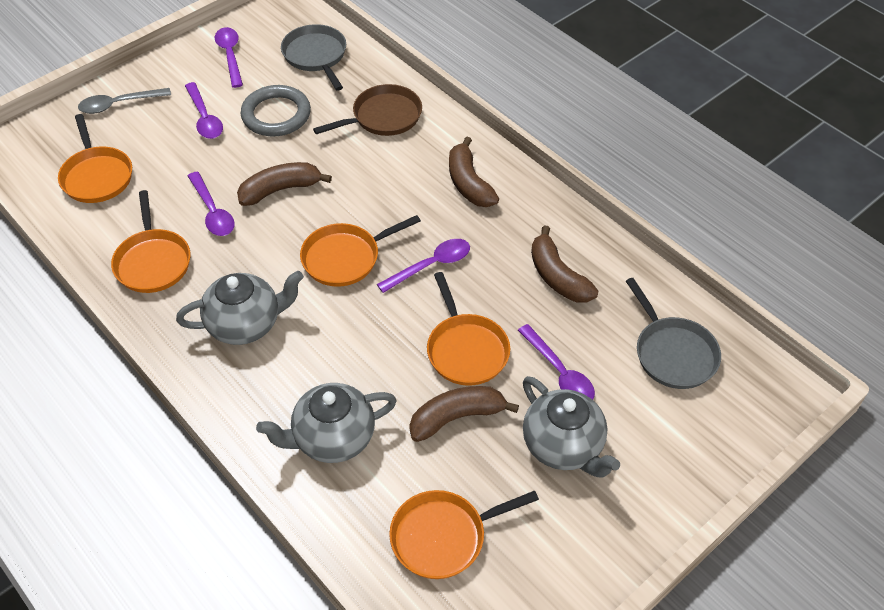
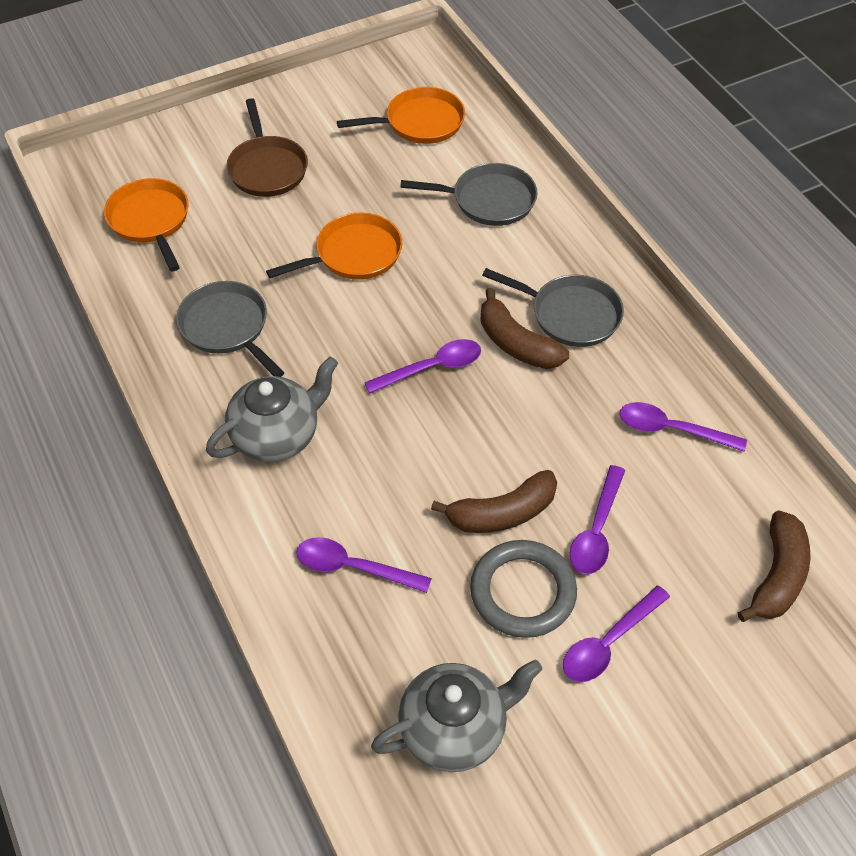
brown banana: [237,162,332,206] [409,386,519,442] [449,137,499,207] [531,225,598,303] = 4 -> [431,470,557,533] [480,288,569,369] [738,510,811,622] = 3
grey pan: [281,24,346,91] [626,278,721,389] = 2 -> [176,281,284,377] [400,163,538,226] [482,268,624,347] = 3
grey spoon: [78,88,171,114] = 1 -> none = 0
grey teapot: [176,271,304,345] [256,383,397,463] [523,376,620,478] = 3 -> [206,357,338,462] [371,659,542,772] = 2
orange pan: [58,114,132,203] [111,190,190,293] [300,215,421,287] [389,490,539,579] [427,272,510,386] = 5 -> [104,178,189,271] [266,213,402,280] [337,87,465,144] = 3

